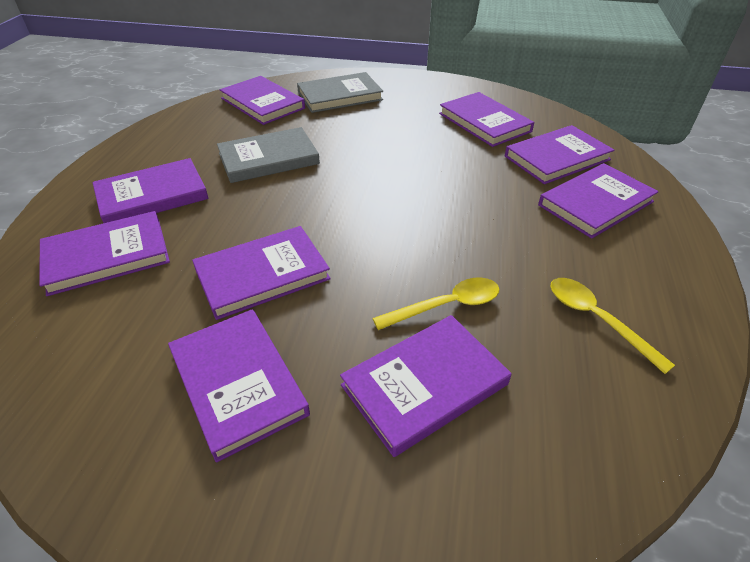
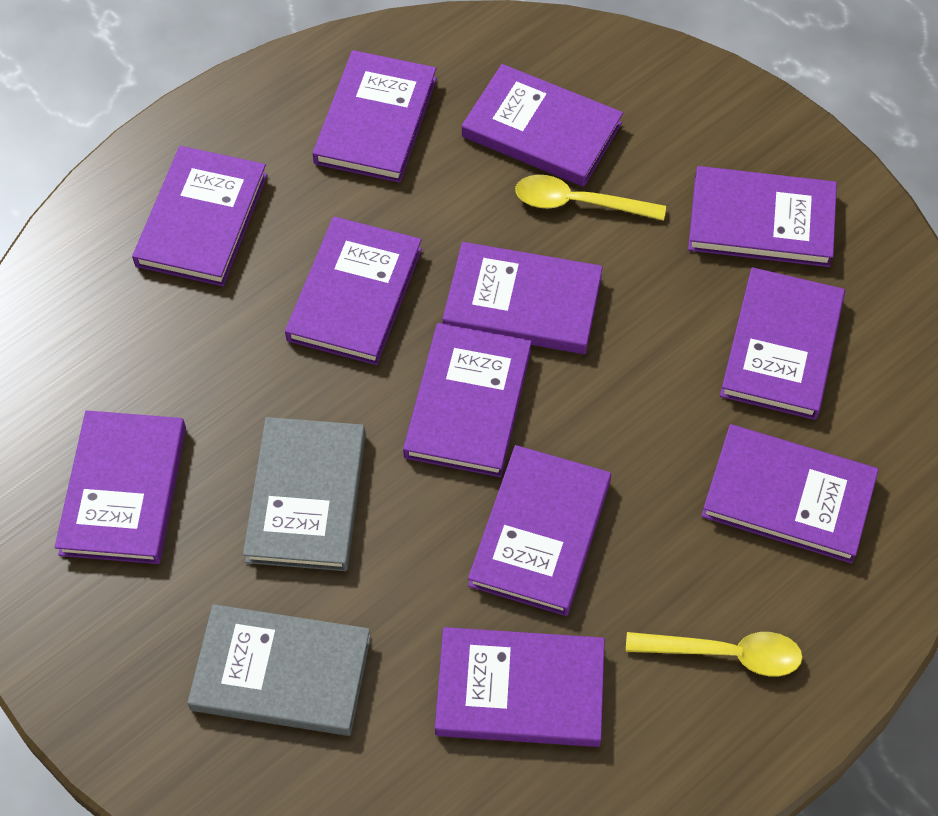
purple book: [39,211,170,296] [92,158,209,223] [168,309,310,463] [192,226,331,320] [219,76,305,125] [340,315,512,457] [439,92,534,147] [505,125,614,184] [538,163,659,239] = 9 -> [55,410,186,564] [132,146,267,286] [285,217,422,365] [313,50,437,183] [403,323,532,477] [435,627,605,747] [443,242,603,354] [462,64,623,187] [468,445,611,616] [688,166,837,267] [701,424,879,563] [720,267,845,420] = 12

